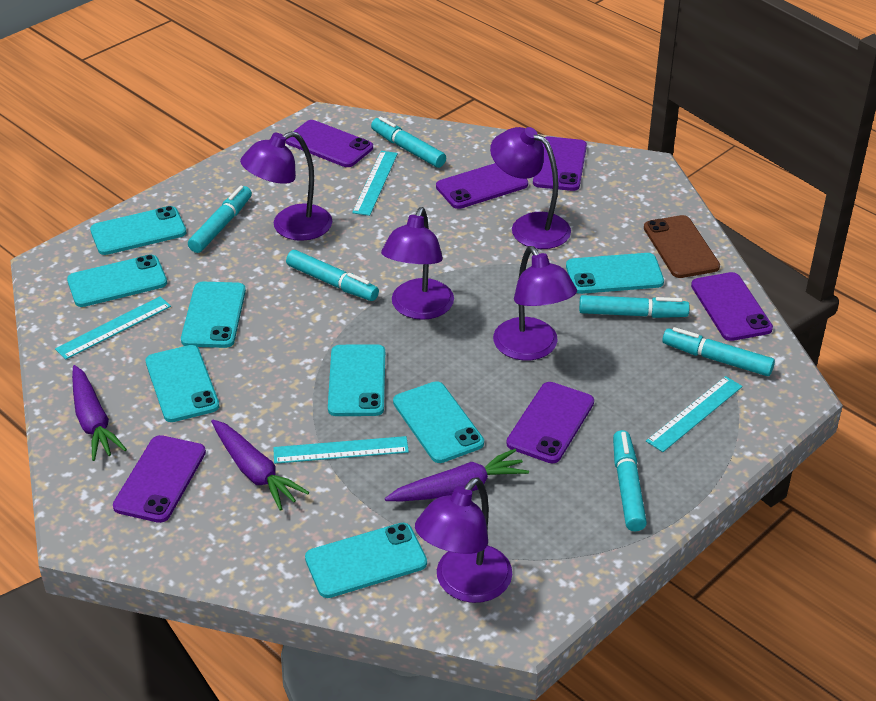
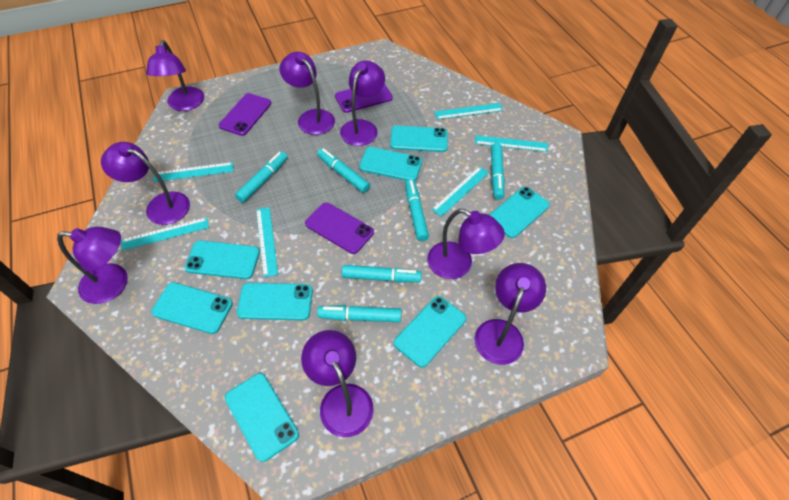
brown phone: [644,215,720,278] = 1 -> none = 0
purple carrot: [72,365,127,461] [211,420,309,511] [385,449,529,501] = 3 -> none = 0
purple lamp: [240,131,332,241] [381,207,454,320] [415,477,512,603] [490,127,571,249] [493,246,577,360] = 5 -> [57,227,128,304] [101,142,190,225] [146,40,204,111] [279,52,335,135] [301,330,374,437] [340,61,385,146] [427,209,505,279] [474,263,546,365] = 8
purple phone: [113,435,206,523] [286,120,373,167] [436,163,528,209] [506,382,594,463] [533,137,587,191] [691,272,773,341] = 6 -> [219,93,271,136] [305,202,374,254] [335,83,393,113] = 3
turquoise ruler: [55,297,171,360] [273,436,409,464] [352,151,398,216] [646,376,743,452] = 4 -> [121,217,209,251] [153,162,233,182] [256,207,278,277] [431,166,489,217] [434,103,503,120] [475,135,548,152] = 6

